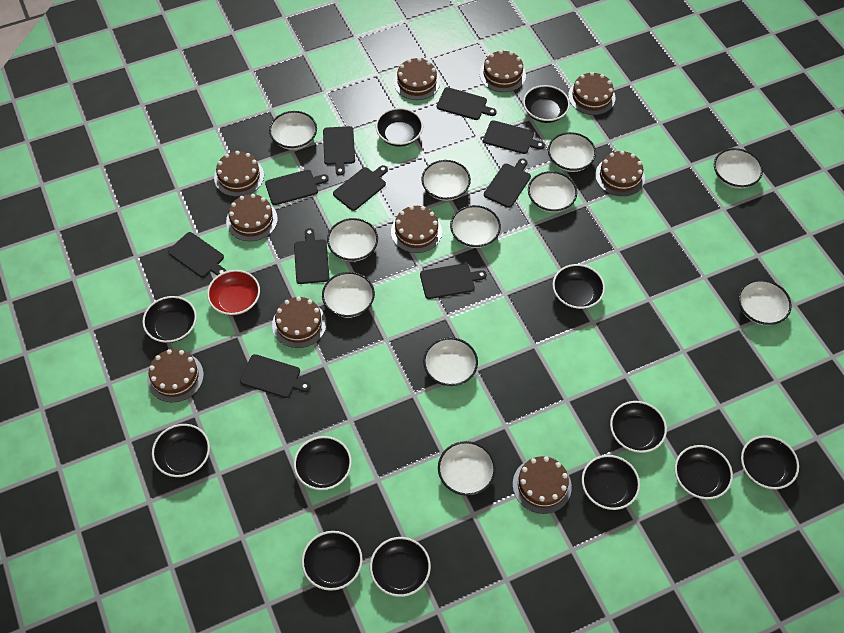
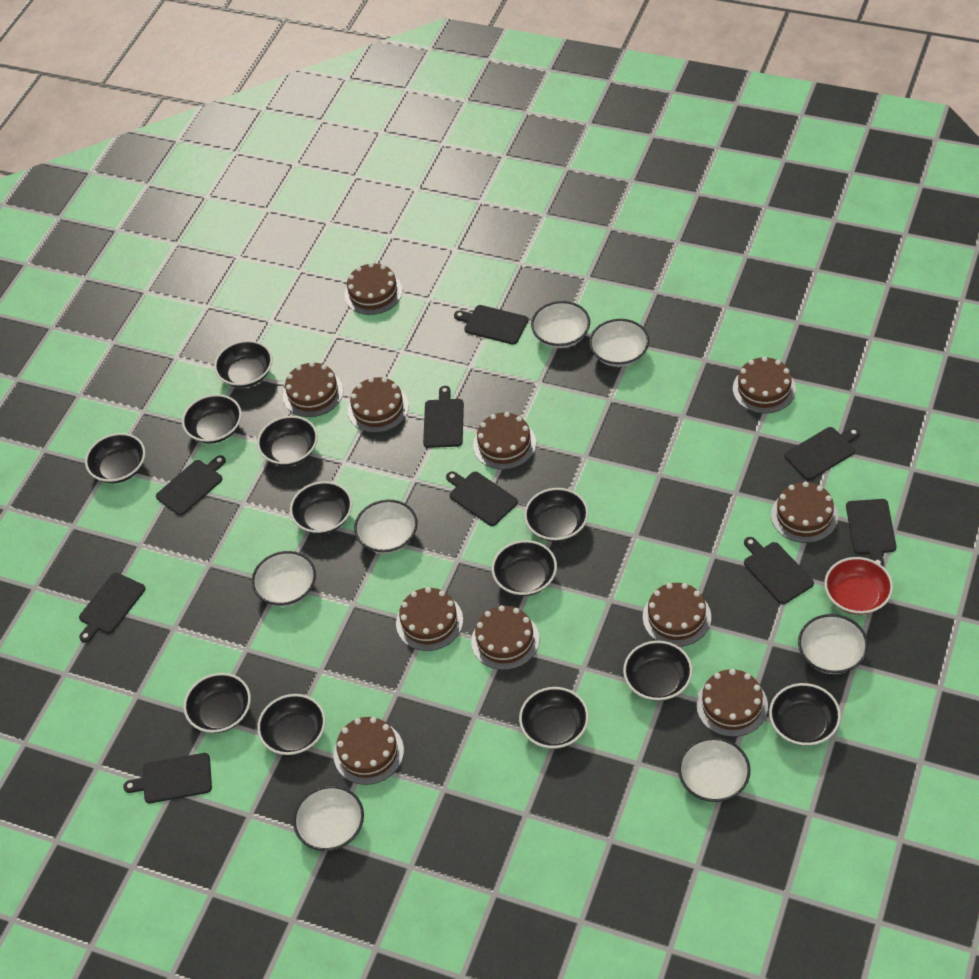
black cutting board: [168,232,226,277] [240,354,311,398] [265,170,329,205] [294,228,329,284] [323,126,355,176] [333,165,388,211] [420,263,487,299] [437,87,497,120] [483,120,545,154] [484,158,531,208] = 10 -> [79,573,145,643] [123,753,212,803] [156,455,226,516] [423,386,464,448] [446,471,518,526] [454,305,528,345] [744,537,814,604] [785,427,860,480] [846,499,896,567] = 9
brown cake: [147,349,204,402] [214,151,264,197] [226,194,278,241] [272,296,326,348] [391,206,442,253] [394,58,440,100] [480,50,526,92] [513,456,572,514] [568,72,615,115] [595,151,645,196] = 10 -> [283,362,343,417] [334,717,404,785] [344,263,402,315] [348,377,409,433] [396,587,463,651] [471,605,539,670] [473,412,536,470] [643,583,711,647] [696,669,768,737] [733,356,796,413] [771,481,838,543] = 11
white bowl: [269,111,317,150] [322,272,375,318] [327,218,378,262] [421,160,471,201] [423,337,478,386] [438,441,496,496] [450,205,501,248] [528,171,577,212] [548,132,596,172] [714,148,763,189] [738,279,792,325] = 11 -> [252,551,316,606] [293,785,364,851] [354,500,418,554] [531,301,590,348] [589,319,649,367] [678,737,751,802] [798,614,868,674] = 7

